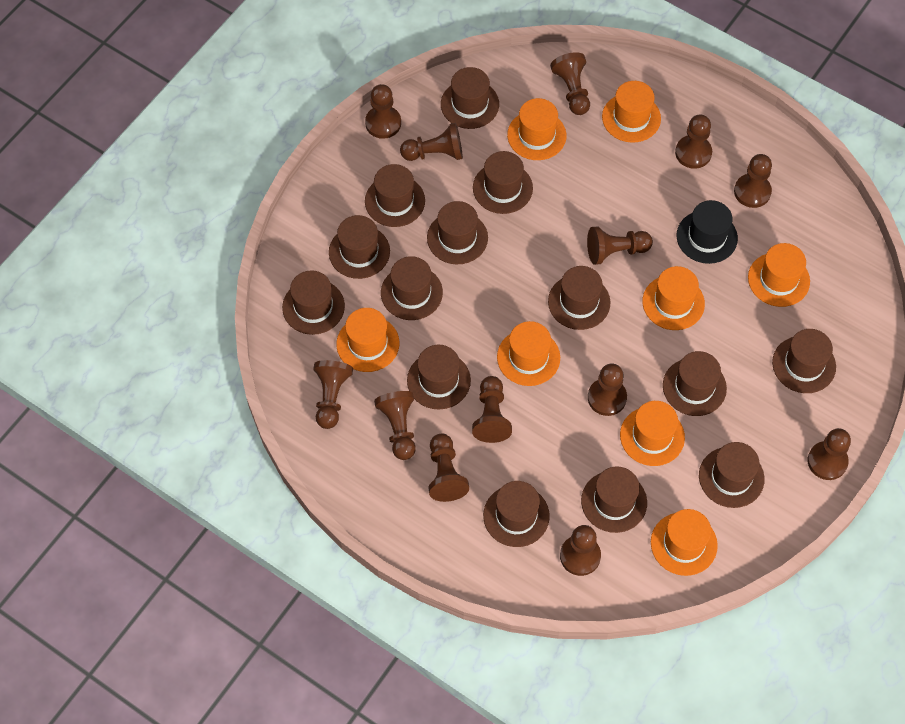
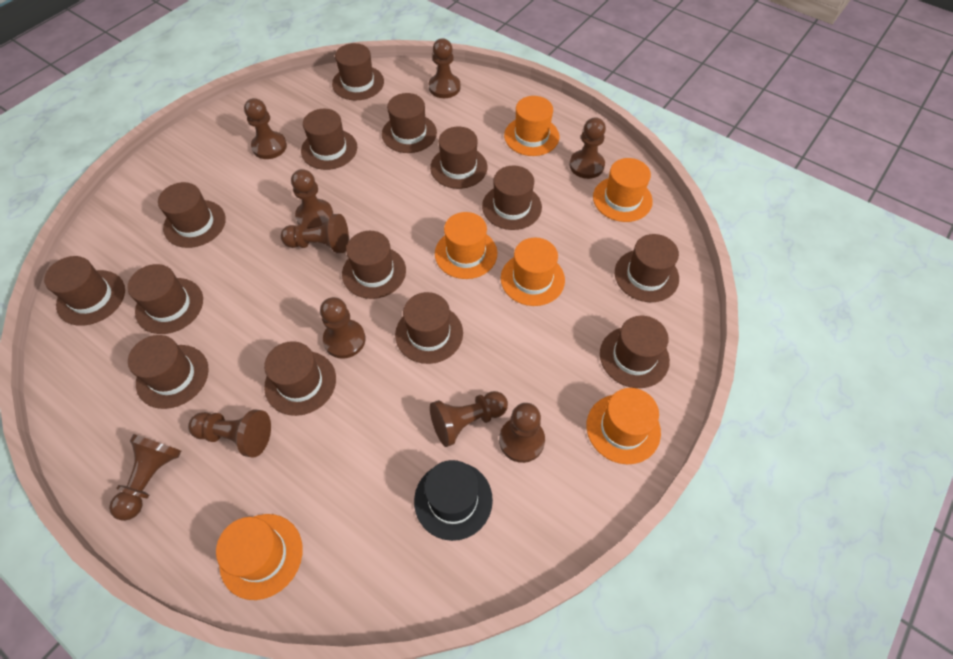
brown pawn: [313,360,353,429] [365,84,401,139] [374,391,416,460] [400,123,463,161] [428,434,469,502] [472,376,512,443] [550,52,590,115] [560,525,601,576] [587,226,653,265] [588,363,627,416] [675,115,712,169] [734,154,772,208] [808,428,851,480] = 13 -> [109,434,181,521] [188,410,271,458] [244,98,287,159] [281,214,349,253] [291,169,333,229] [320,297,366,359] [429,38,461,98] [430,391,508,447] [499,403,545,463] [569,117,606,179] = 10
orange hat: [336,308,399,372] [497,321,560,386] [507,98,567,160] [602,81,661,143] [620,401,685,466] [642,266,705,330] [651,509,718,576] [748,243,810,307] = 8 -> [216,514,303,600] [435,212,497,279] [501,237,565,306] [504,96,559,156] [587,388,661,464] [593,158,653,222] = 6

